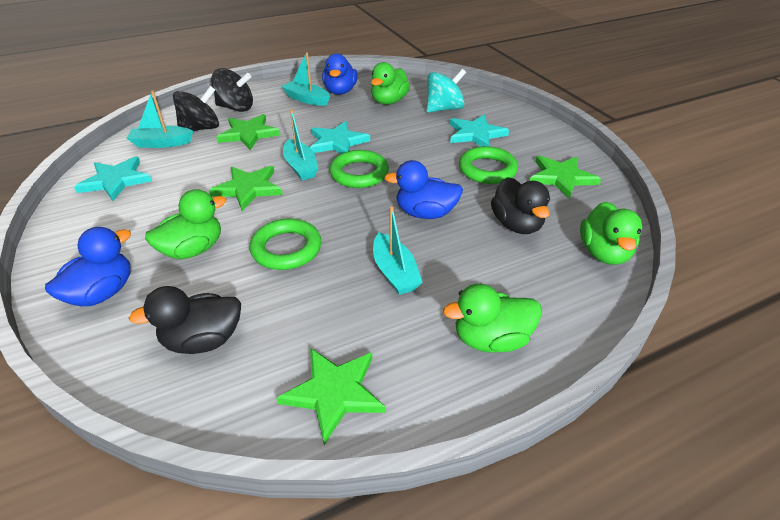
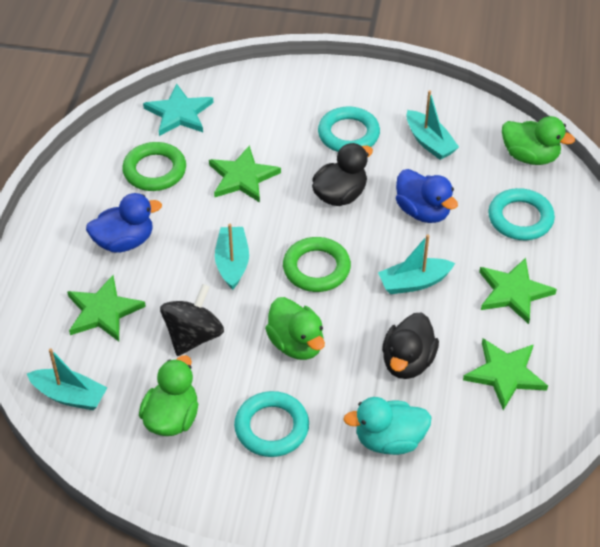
black spinning top: [173,86,219,131] [211,68,253,112] = 2 -> [160,284,224,356] = 1
blue duck: [45,227,131,306] [322,53,358,95] [384,160,463,219] = 3 -> [86,193,162,253] [396,169,458,223] = 2
green duck: [145,189,226,260] [371,62,410,105] [443,284,542,353] [580,201,642,265] = 4 -> [139,355,198,436] [265,297,325,360] [502,116,575,165] = 3
green ring: [250,219,321,270] [329,150,389,188] [459,146,518,184] = 3 -> [122,142,186,191] [283,237,351,292] = 2
turquoise duck: none = 0 -> [343,397,432,455] = 1
turquoise ring: none = 0 -> [234,391,309,457] [318,106,380,152] [488,188,555,240] = 3
turquoise spinning top: [426,69,466,113] = 1 -> none = 0
turquoise star: [74,156,152,201] [310,121,370,154] [450,115,509,147] = 3 -> [143,84,214,136] = 1

